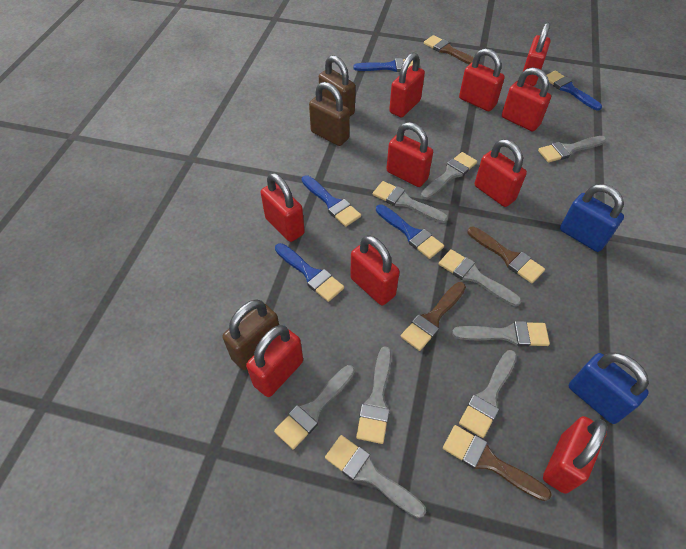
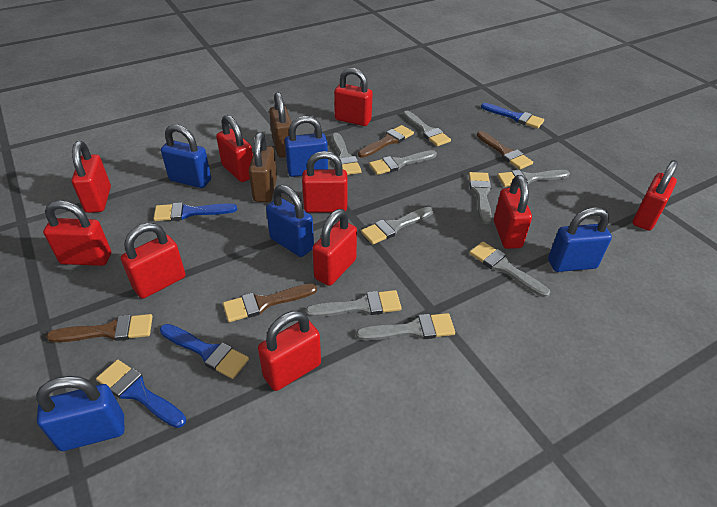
blue brush: [275,243,344,302] [302,175,361,227] [353,58,413,72] [376,204,444,259] [547,71,602,111] = 5 -> [96,360,186,428] [154,202,237,221] [160,324,249,379] [481,103,544,129] = 4
blue padlock: [560,184,624,252] [569,353,649,424] = 2 -> [36,376,124,451] [161,124,211,188] [266,185,314,257] [285,116,328,177] [548,207,612,272] = 5
brown padlock: [222,300,279,370] [309,82,350,146] [319,55,355,116] = 3 -> [249,132,277,202] [269,92,292,158] = 2

